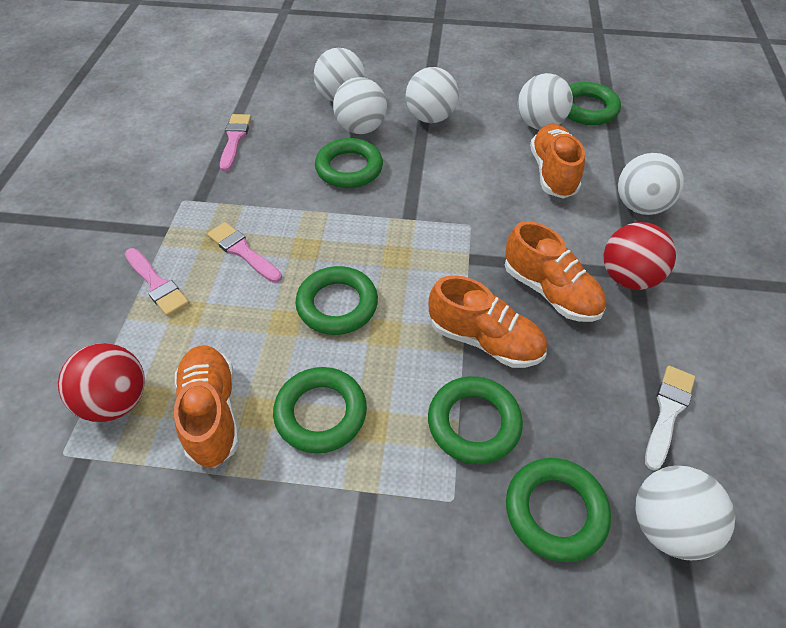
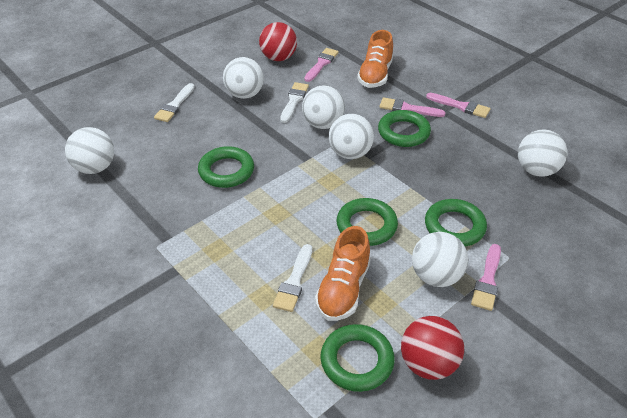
green ring: [273,367,367,453] [295,266,378,335] [315,138,383,188] [428,376,523,464] [506,458,611,562] [567,82,621,125] = 6 -> [198,146,254,188] [320,324,395,392] [337,198,398,246] [378,110,431,147] [425,199,487,246] = 5
orange shoe: [174,345,239,468] [428,275,547,368] [505,221,606,322] [530,124,585,199] = 4 -> [315,226,371,321] [357,30,393,88] = 2
pink brush: [125,248,189,316] [207,222,282,283] [220,114,251,172] = 3 -> [304,48,339,82] [380,97,446,117] [426,93,491,118] [471,244,501,311] = 4
white brush: [645,366,695,471] = 1 -> [154,83,195,122] [273,244,312,312] [280,82,309,123] = 3

